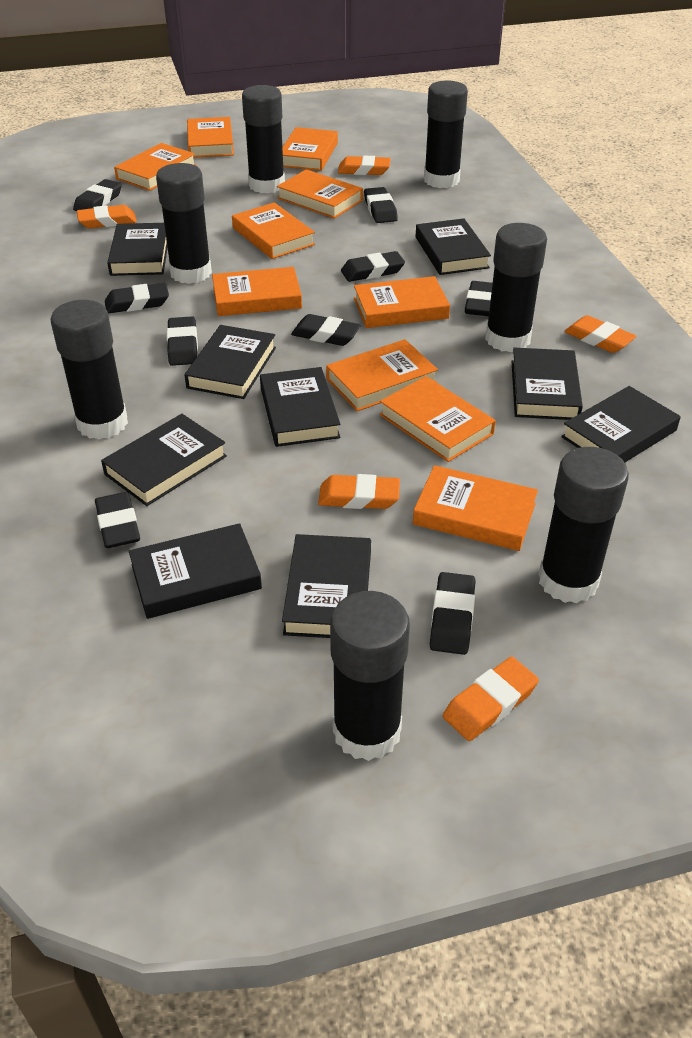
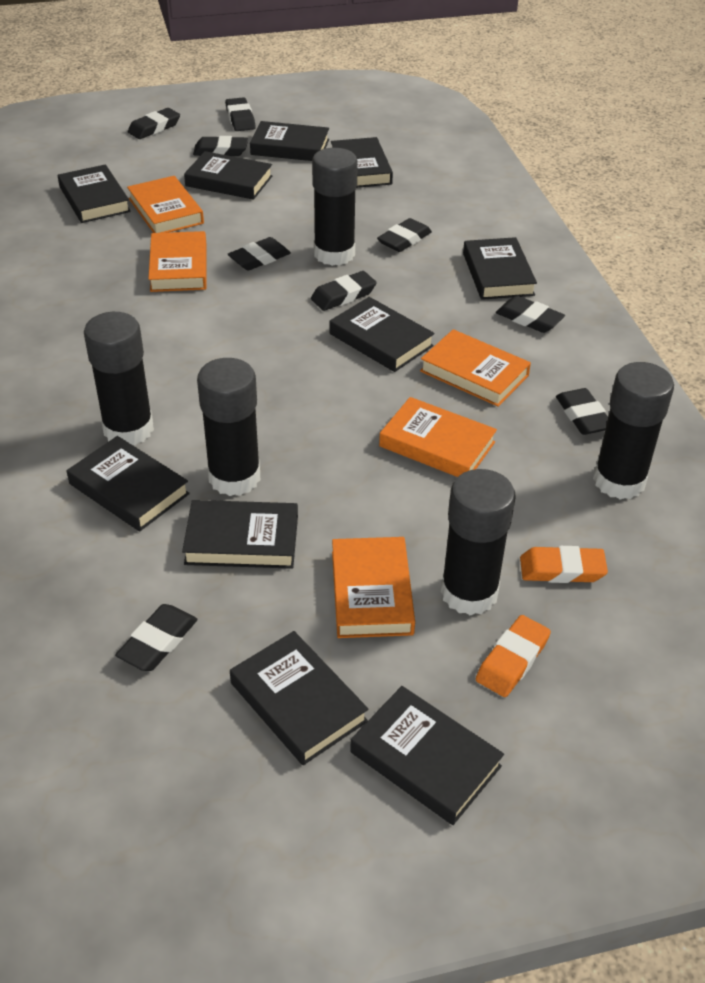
black book: [101,414,227,506] [107,223,168,276] [129,523,262,619] [185,325,276,399] [260,367,341,447] [282,534,371,638] [416,218,491,275] [511,348,583,420] [561,386,681,463] = 9 -> [58,164,131,223] [67,436,190,531] [182,500,298,569] [184,151,272,200] [230,631,369,765] [250,121,329,161] [329,297,435,372] [331,137,393,188] [350,686,504,825] [463,237,537,300] = 10
black glue stick: [51,300,128,440] [156,163,212,284] [242,85,285,194] [330,591,410,761] [424,80,468,188] [485,223,547,352] [538,447,629,604] = 7 -> [84,312,154,445] [197,358,261,496] [312,148,358,266] [441,469,516,616] [593,362,674,500] = 5
orange book: [114,143,196,191] [187,117,234,158] [212,267,302,316] [232,202,315,259] [277,169,363,219] [282,127,338,171] [326,339,438,411] [354,276,450,328] [379,376,496,462] [413,465,538,551] = 10 -> [127,176,204,233] [148,231,207,292] [332,537,415,638] [379,397,497,477] [420,329,531,407] = 5
orange eraser: [77,205,137,229] [318,474,400,509] [338,156,391,175] [443,657,539,741] [564,315,636,353] = 5 -> [476,615,551,697] [520,546,608,583] = 2

